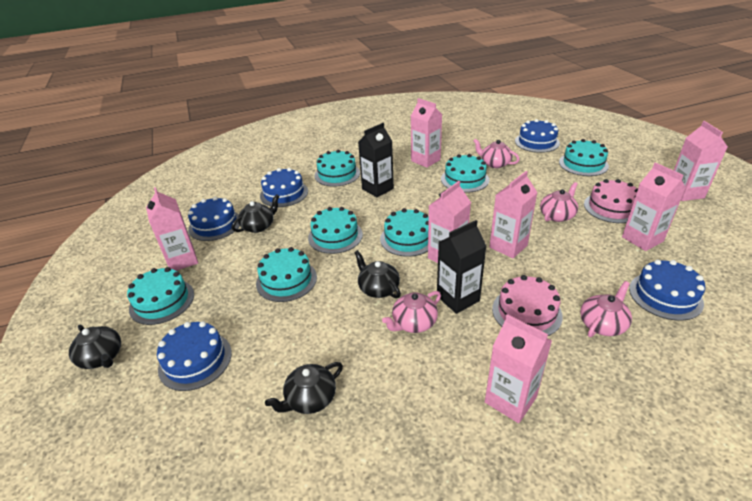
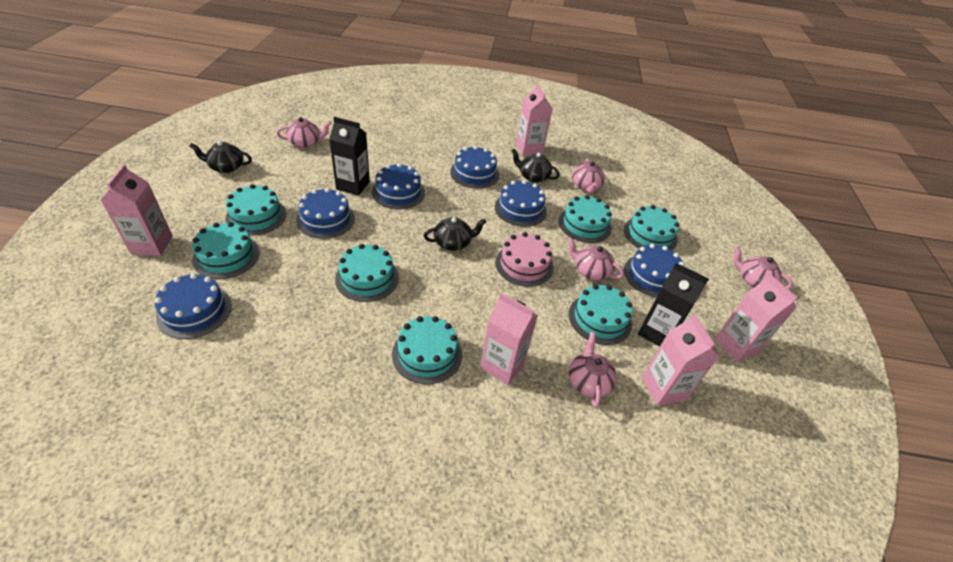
black teapot: [69,324,121,369] [232,194,280,233] [265,362,343,414] [354,250,401,298] = 4 -> [190,141,252,173] [424,217,486,251] [512,149,560,183] = 3
blue cake: [157,321,232,391] [188,197,240,241] [260,168,308,207] [515,119,560,153] [629,260,705,321] = 5 -> [155,273,232,339] [296,188,355,239] [372,163,425,209] [450,146,499,189] [495,180,547,227] [624,244,684,297] = 6
pink cake: [492,275,563,336] [584,179,638,223] = 2 -> [495,232,554,287] = 1
pink carton: [146,187,198,271] [411,98,442,168] [428,181,471,263] [485,314,552,423] [489,171,538,258] [622,162,686,251] [674,121,728,201] = 7 -> [101,164,173,256] [480,293,538,385] [516,84,553,156] [642,314,719,406] [715,274,797,362] = 5
pink teapot: [382,291,441,333] [473,139,520,168] [540,182,578,222] [580,281,632,337] = 4 -> [277,117,331,148] [567,237,624,280] [568,332,617,408] [572,159,605,193] [733,247,793,289] = 5

